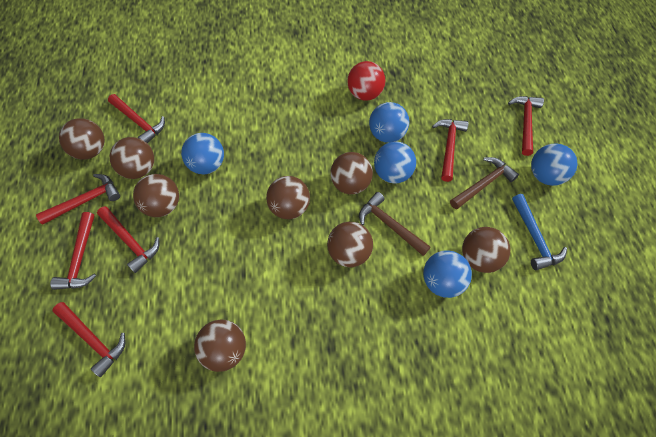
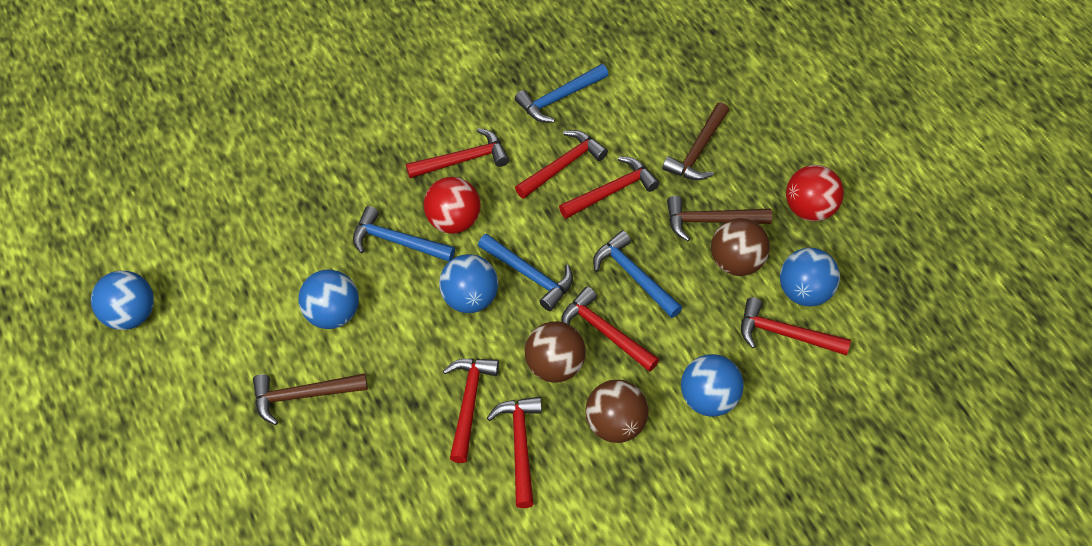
blue hammer: [512,194,567,270] = 1 -> [353,206,455,262] [478,234,573,311] [515,64,608,123] [593,231,682,318] = 4
brown ball: [59,118,105,160] [110,137,154,179] [133,174,179,217] [194,320,246,372] [266,176,310,219] [327,222,373,267] [330,152,373,194] [462,227,510,273] = 8 -> [525,321,586,383] [585,380,649,443] [711,218,770,276] = 3
brown hammer: [359,192,431,256] [450,157,519,210] = 2 -> [253,373,368,425] [662,102,729,180] [667,196,772,241] = 3
red ball: [347,61,385,101] = 1 -> [424,177,481,234] [786,165,844,221] = 2

